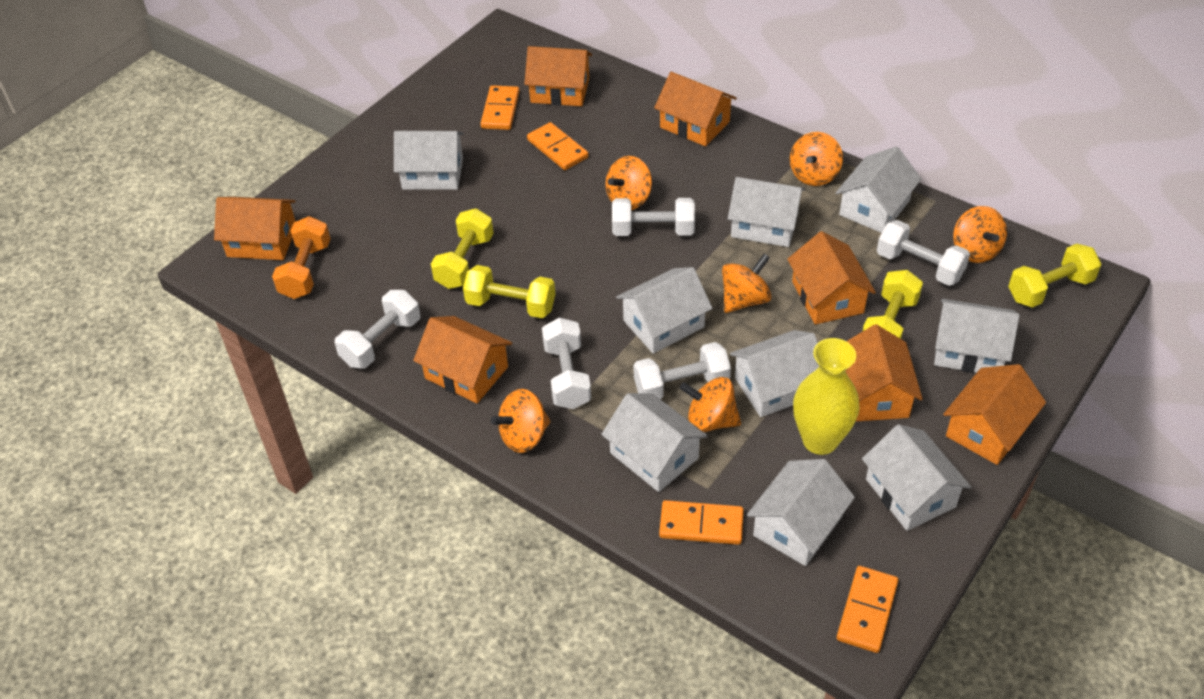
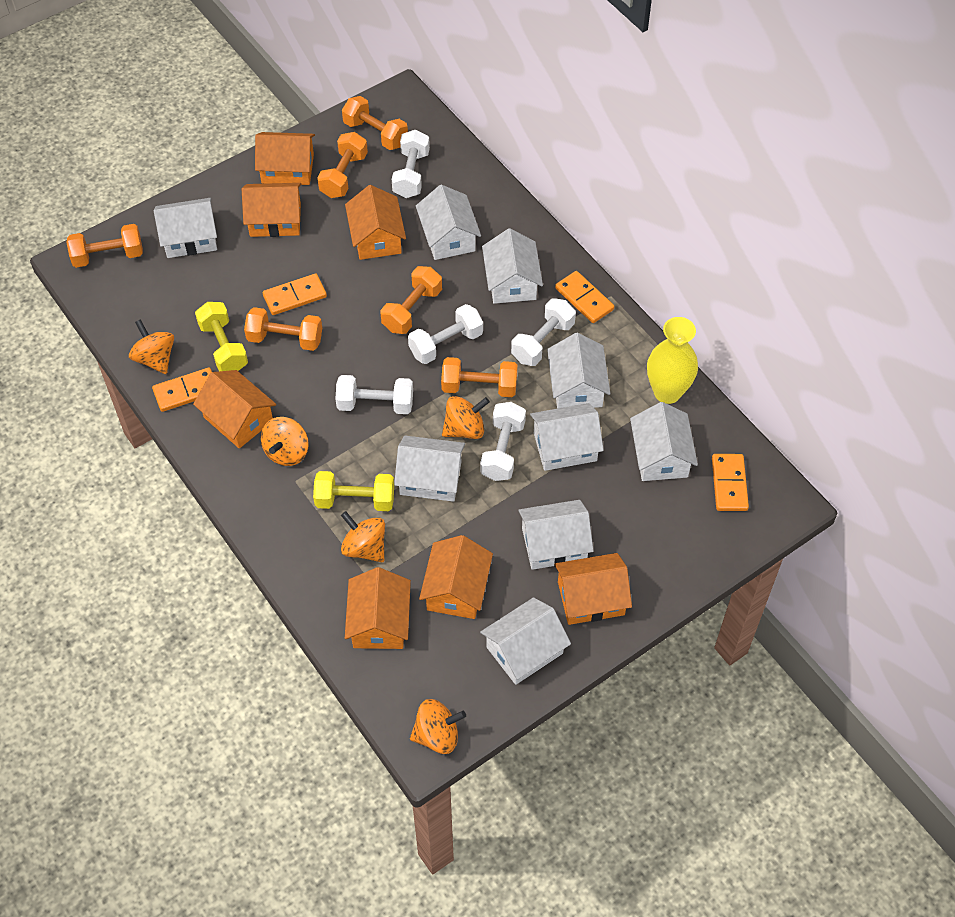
orange dumbbell: [272,216,331,299] = 1 -> [67,224,143,268] [244,307,322,351] [317,132,368,198] [342,96,408,150] [380,266,442,334] [441,357,518,397] = 6
orange spinning top: [491,389,551,453] [605,156,652,210] [680,377,741,432] [722,254,772,313] [790,132,843,186] [953,206,1007,263] = 6 -> [129,319,174,374] [261,417,309,466] [341,511,385,562] [410,699,466,754] [442,396,490,439] = 5
yellow dumbbell: [431,208,494,289] [463,265,555,318] [862,270,923,339] [1008,244,1101,308] = 4 -> [195,302,248,371] [313,471,394,511] = 2

